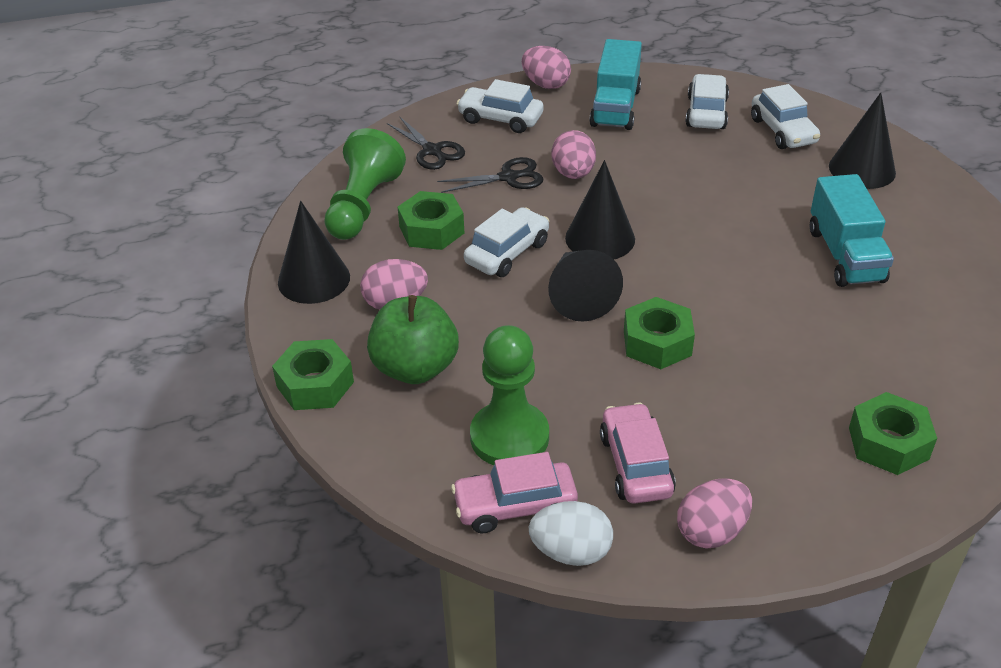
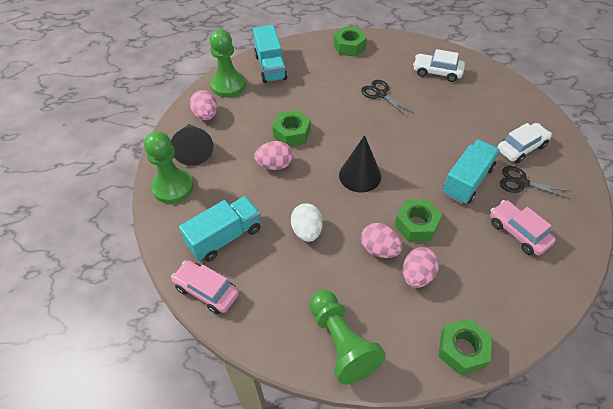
black cone: [278,201,350,304] [548,250,623,322] [565,160,635,259] [829,92,896,189] = 4 -> [171,124,213,166] [339,135,381,192] = 2
green apple: [367,295,459,384] = 1 -> none = 0
green pawn: [324,128,406,240] [470,325,549,465] = 2 -> [144,131,194,204] [209,29,246,97] [309,290,386,385] = 3
turquoise truck: [589,39,642,130] [810,174,894,287] = 2 -> [179,196,261,262] [253,25,288,83] [443,140,500,204] = 3
white car: [456,79,544,133] [464,207,549,277] [685,74,729,129] [751,84,820,149] = 4 -> [413,49,465,82] [497,123,552,164] = 2

